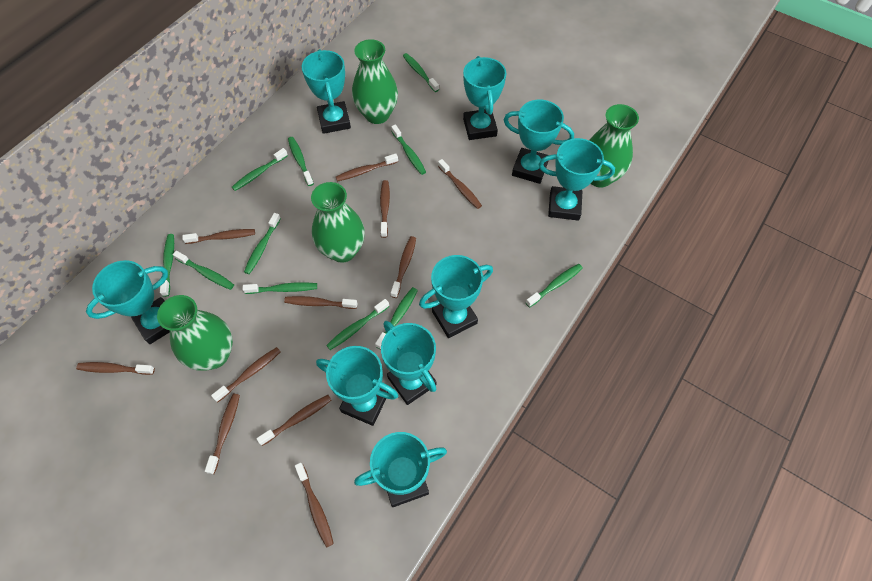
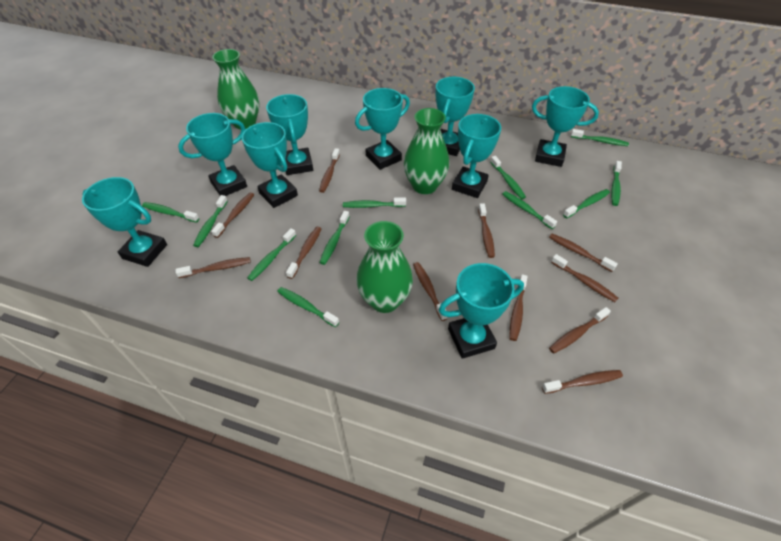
green vase: [157,295,233,371] [311,182,365,263] [352,39,398,124] [589,104,639,187] = 4 -> [212,49,260,130] [357,221,413,313] [404,108,449,194] = 3

